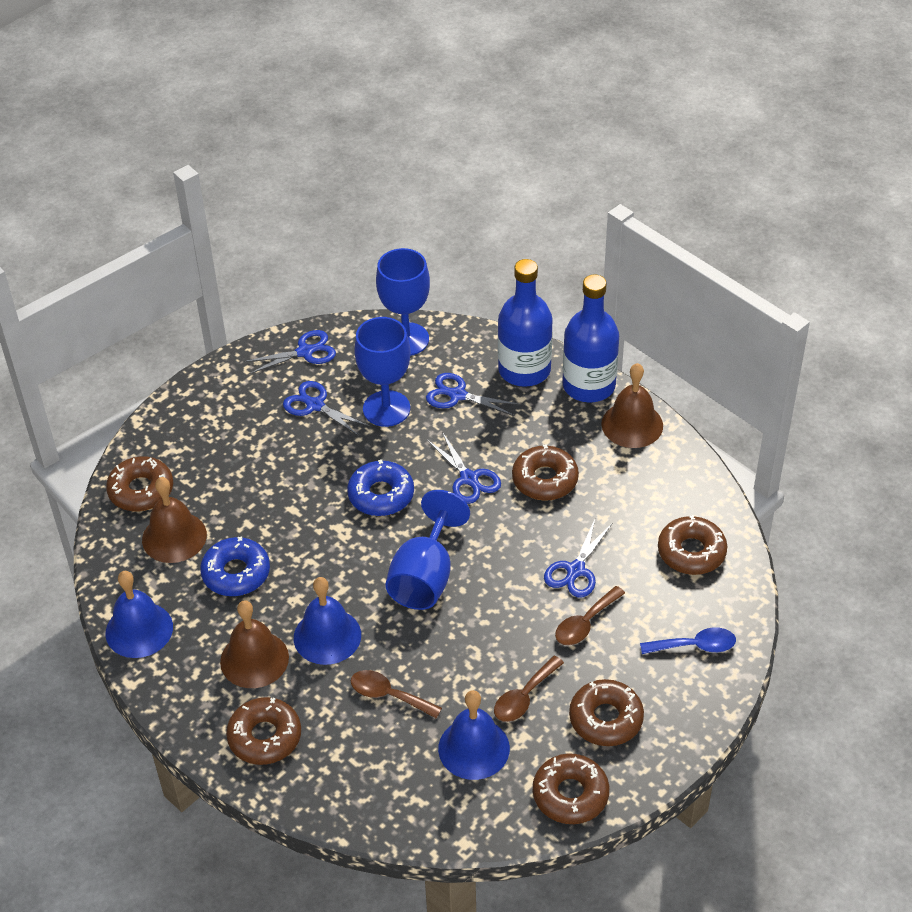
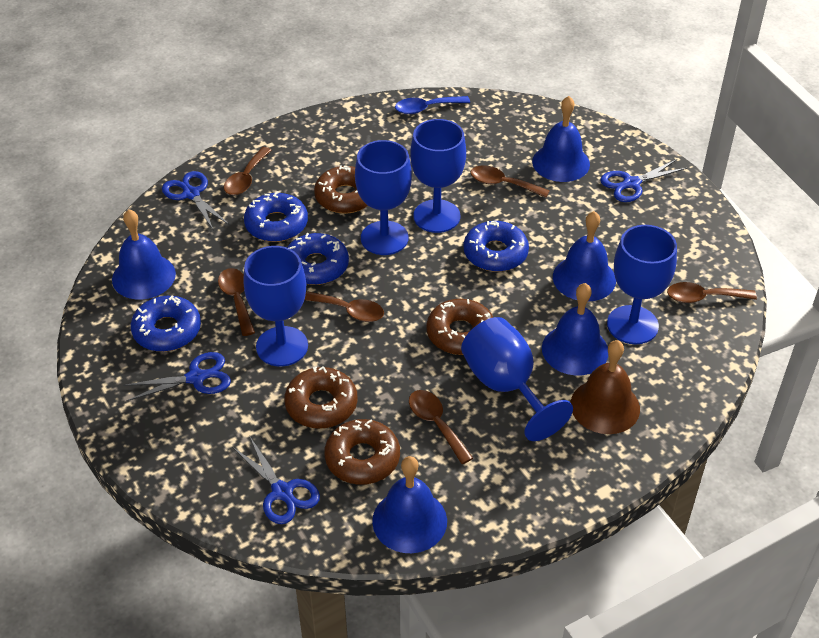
blue bell: [106,571,173,658] [294,577,361,665] [438,690,510,780] = 3 -> [112,209,176,300] [372,456,447,553] [532,96,590,182] [542,283,608,375] [553,211,616,302] = 5
blue bottle: [498,259,553,387] [562,274,619,402] = 2 -> none = 0
blue donut: [200,536,270,596] [347,459,414,516] = 2 -> [131,296,201,352] [244,191,308,242] [287,233,349,285] [464,221,529,272] = 4
blue goblet: [354,317,410,427] [376,248,430,356] [385,490,470,610] = 3 -> [243,246,308,366] [355,140,412,255] [410,119,466,233] [461,317,573,441] [607,225,677,344] = 5
blue scissors: [243,330,336,375] [283,381,371,437] [426,373,521,416] [427,432,501,504] [544,519,613,597] = 5 -> [123,352,231,401] [162,171,229,231] [232,437,320,524] [600,159,687,202] = 4
brown bell: [142,477,207,563] [220,600,289,688] [601,363,663,448] = 3 -> [571,340,640,434] = 1
brown donut: [106,456,173,511] [226,697,301,765] [512,444,579,501] [533,753,609,824] [569,679,644,746] [658,515,727,575] = 6 -> [284,366,358,429] [314,166,368,214] [324,419,400,485] [426,299,493,355] = 4
brown spoon: [351,670,442,718] [494,656,564,722] [555,586,625,646] = 3 -> [218,268,255,336] [224,147,271,195] [305,291,384,322] [409,390,473,464] [470,165,550,198] [667,282,757,303] = 6

